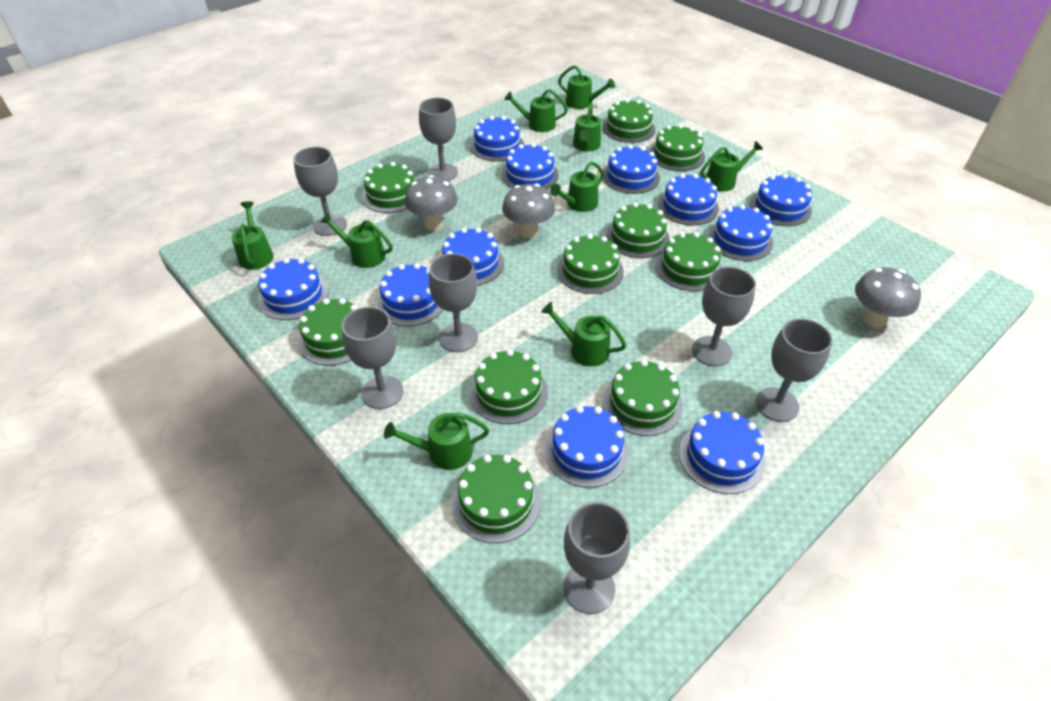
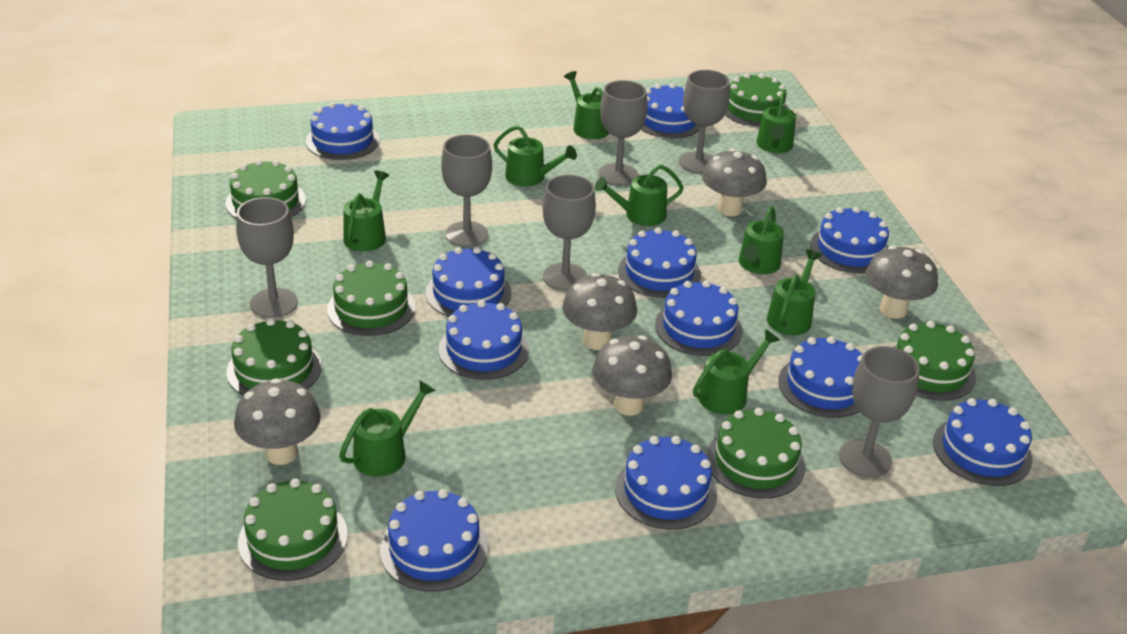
green cake: [298,298,358,365] [362,162,415,213] [452,455,541,543] [470,349,548,424] [557,234,624,294] [602,99,655,143] [603,360,683,436] [606,202,670,258] [650,124,705,171] [656,232,722,291] = 10 -> [226,159,306,219] [226,318,322,395] [238,478,348,581] [327,260,416,336] [706,408,806,499] [725,73,788,127] [894,321,976,401] = 7
grey goblet: [294,147,347,236] [342,306,403,409] [419,98,458,181] [429,253,478,352] [563,502,630,614] [692,267,756,366] [755,318,832,422] = 7 -> [236,197,298,318] [441,134,492,247] [543,175,596,291] [598,80,648,185] [679,70,730,173] [839,346,920,478] = 6
grey mushroom: [405,175,458,231] [502,184,555,239] [855,267,921,328] = 3 -> [234,378,321,465] [562,273,637,350] [592,335,672,416] [702,149,767,216] [865,246,938,319] = 5

